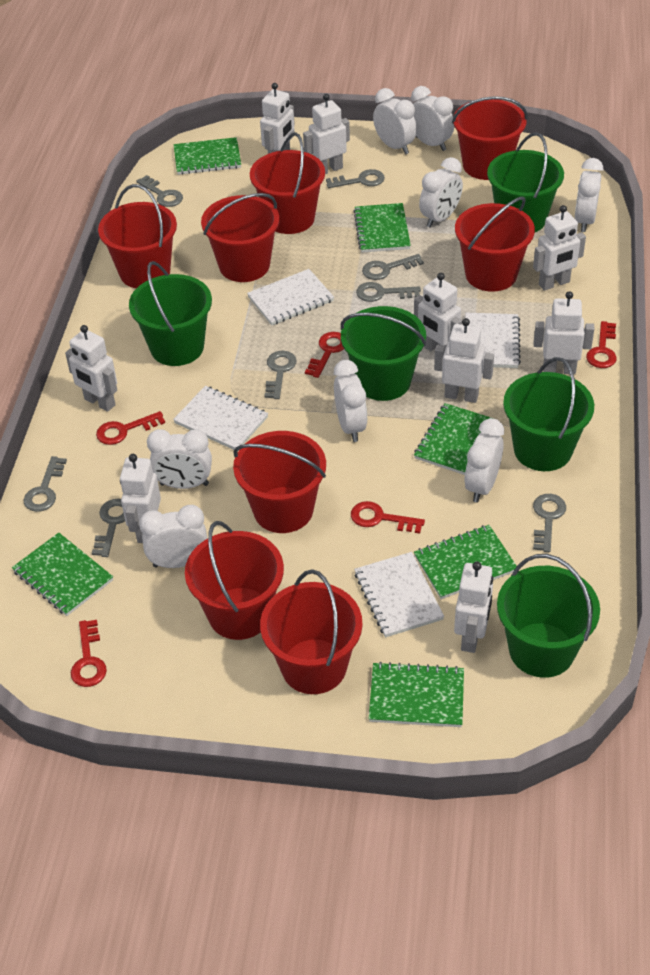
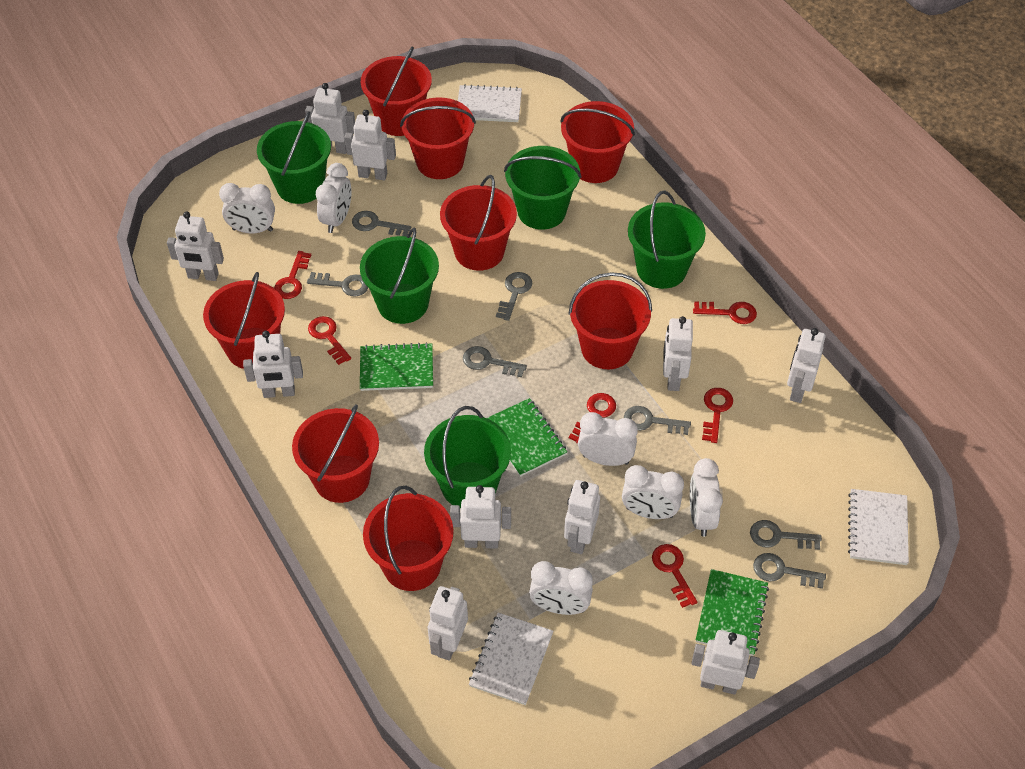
green notebook: [12,533,113,616] [174,137,241,175] [353,203,411,253] [369,662,464,727] [414,403,494,475] [414,525,517,599] = 6 -> [360,342,433,391] [487,398,567,477] [696,569,769,656] = 3
grey key: [24,456,67,512] [92,499,125,557] [137,175,183,207] [264,351,297,399] [326,169,385,188] [356,282,421,302] [362,254,424,280] [533,494,566,552] = 8 -> [307,272,369,297] [352,211,411,236] [463,346,527,377] [496,272,532,321] [624,406,691,435] [750,520,822,550] [753,553,826,589] = 7
red key: [71,620,107,687] [96,411,165,445] [305,332,344,378] [351,501,425,534] [586,321,617,368] = 5 -> [274,251,311,299] [308,316,351,365] [569,393,616,444] [652,544,698,608] [693,301,757,324] [702,388,733,443] = 6
white clock: [139,505,207,568] [147,429,212,489] [334,360,367,442] [373,88,417,154] [411,86,454,151] [419,157,463,228] [465,418,504,503] [575,158,603,232] = 8 -> [219,183,275,234] [316,163,352,233] [529,561,593,615] [578,412,638,466] [622,465,684,519] [690,458,723,537] = 6
white notebook: [173,386,268,450] [247,269,334,325] [354,552,444,637] [465,313,521,368] = 4 -> [458,84,522,122] [469,613,553,705] [848,489,909,565] = 3
white robot: [65,325,117,412] [120,454,161,543] [260,83,295,154] [303,94,350,174] [414,273,462,351] [434,318,494,403] [454,561,493,653] [533,205,586,291] [534,291,594,374] = 9 -> [167,211,224,281] [243,331,303,398] [305,83,355,154] [344,110,396,180] [428,586,468,661] [450,485,511,549] [564,480,600,554] [663,316,693,391] [691,630,760,695] [787,328,826,403] = 10

